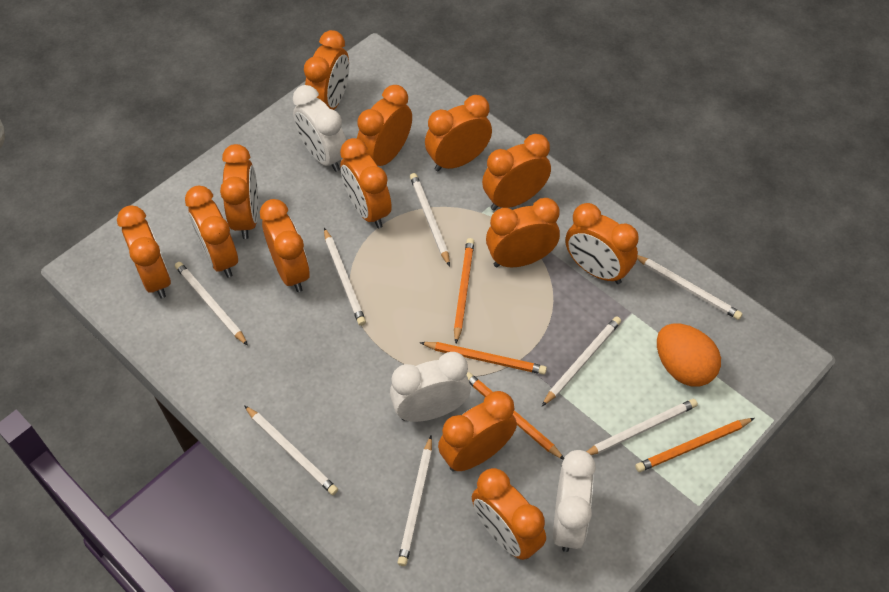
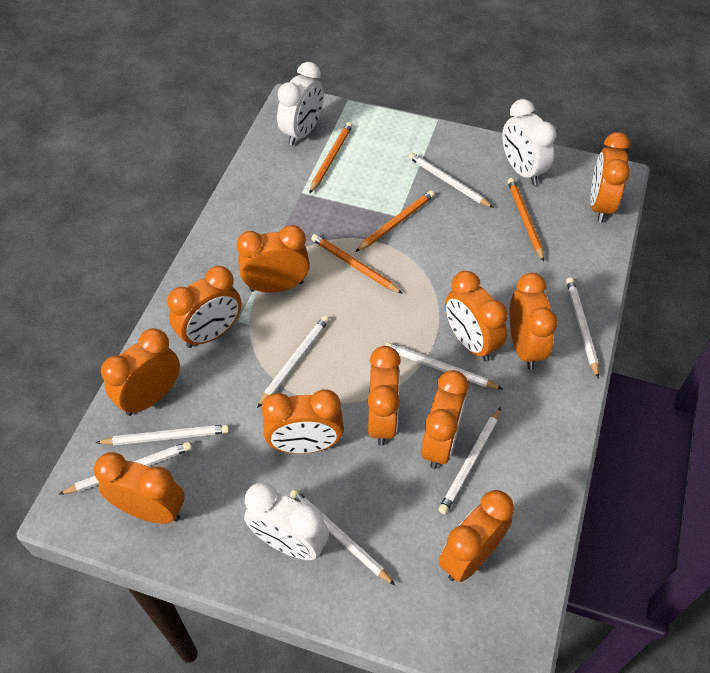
orange clock: [117,205,171,299] [185,186,238,278] [220,144,258,239] [260,199,310,292] [304,30,349,110] [340,138,392,228] [357,85,412,166] [425,95,492,172] [438,391,517,471] [472,468,546,560] [482,134,551,211] [486,198,560,267] [565,203,639,284] = 13 -> [94,452,185,524] [101,328,180,416] [167,266,241,348] [237,225,310,293] [262,389,344,454] [368,346,401,446] [421,370,468,469] [439,490,514,582] [445,271,508,362] [509,273,558,369] [590,132,630,222] = 11
orange egg: [657,323,721,387] = 1 -> none = 0

